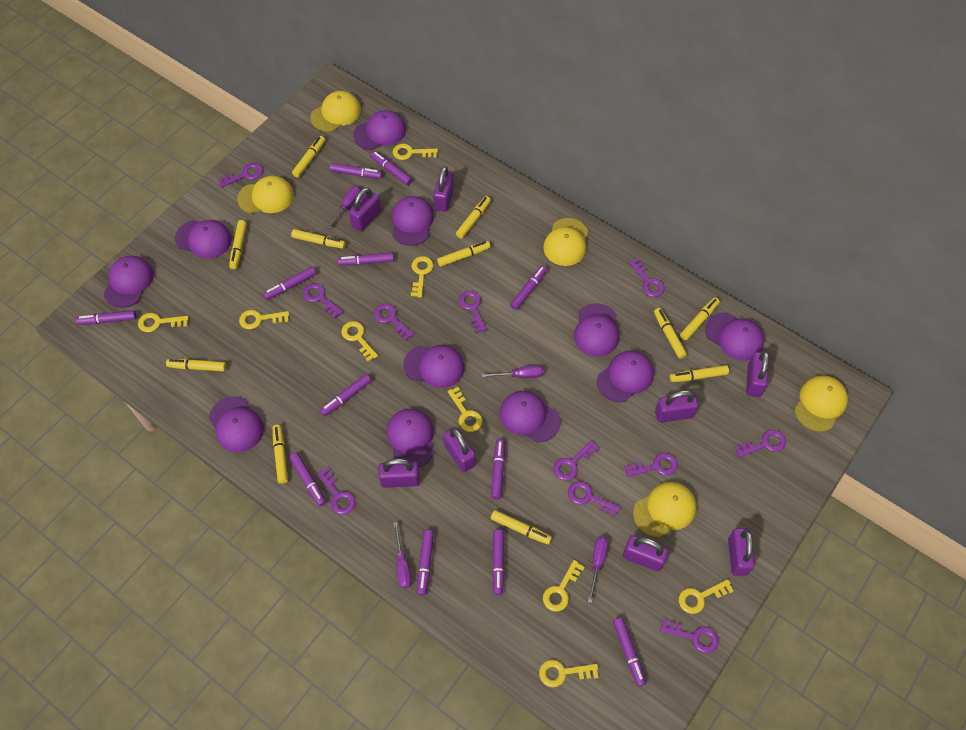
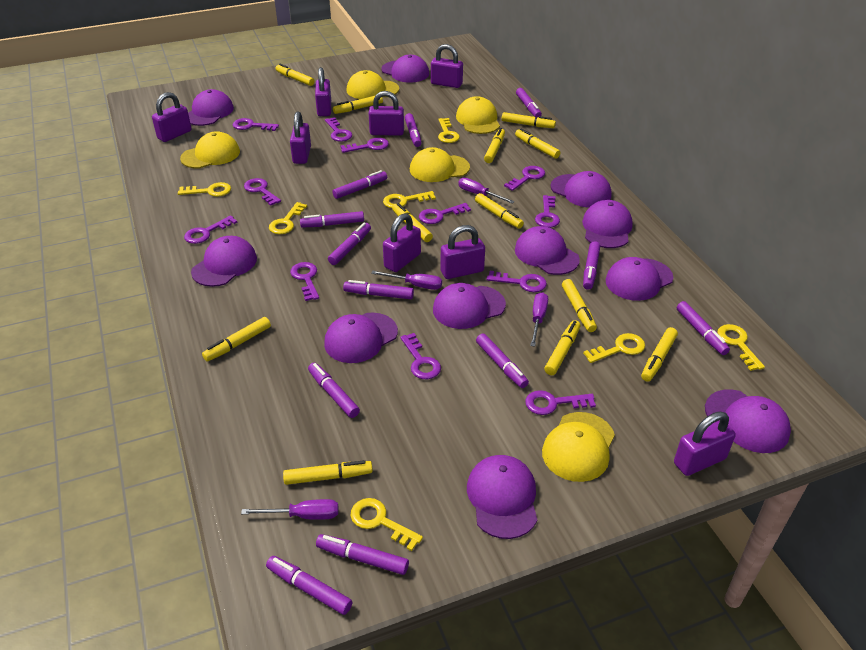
purple key: [218,163,263,188] [303,283,343,319] [317,467,356,515] [374,304,414,341] [459,291,486,333] [554,440,600,481] [568,482,621,517] [624,453,678,477] [629,258,665,297] [660,618,719,653] [734,430,786,458] = 11 -> [184,215,237,244] [233,118,279,131] [244,178,281,206] [290,262,319,301] [325,117,352,141] [341,138,389,153] [400,333,441,379] [419,203,471,224] [487,271,547,292] [504,166,545,191] [525,390,596,415] [535,195,560,228] = 12
yellow key: [138,313,189,332] [239,310,289,329] [341,321,378,362] [393,144,438,160] [411,256,433,298] [448,387,482,432] [539,660,598,687] [543,560,585,611] [679,579,734,614] = 9 -> [178,182,231,197] [269,202,308,234] [351,498,423,551] [383,191,436,208] [438,118,460,143] [583,333,645,363] [717,324,765,371] = 7
yellow marker: [166,359,226,372] [229,220,247,269] [273,425,288,484] [291,229,346,249] [292,136,325,177] [437,241,490,267] [456,196,491,239] [491,510,552,545] [654,308,687,359] [670,365,729,382] [680,297,720,340] = 11 -> [202,317,271,361] [276,64,315,86] [283,460,373,485] [333,96,383,114] [392,203,433,242] [475,193,524,229] [484,128,505,163] [502,112,556,128] [515,128,561,159] [544,320,580,375] [562,279,597,332] [641,327,678,382] = 12

